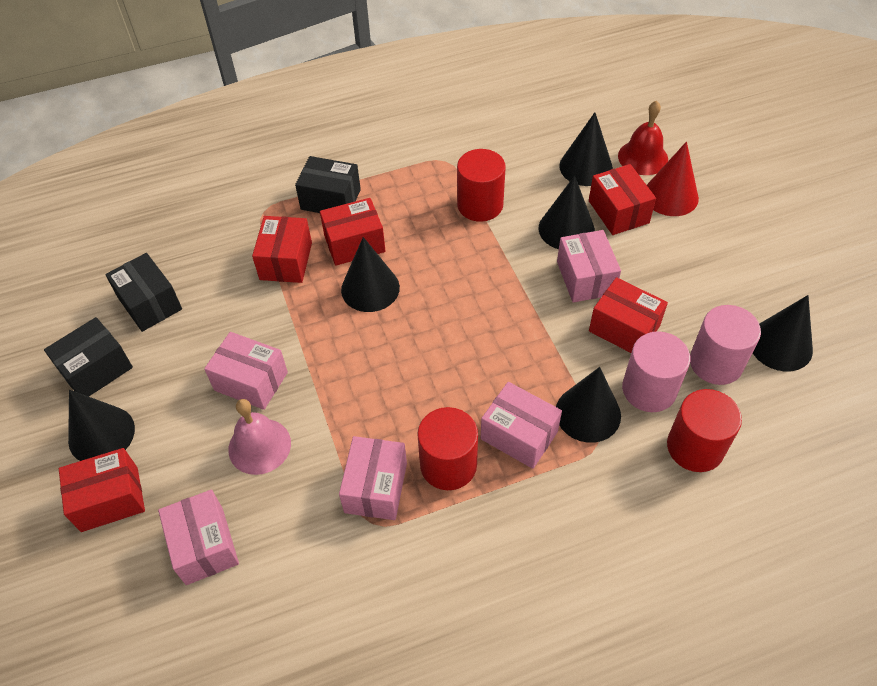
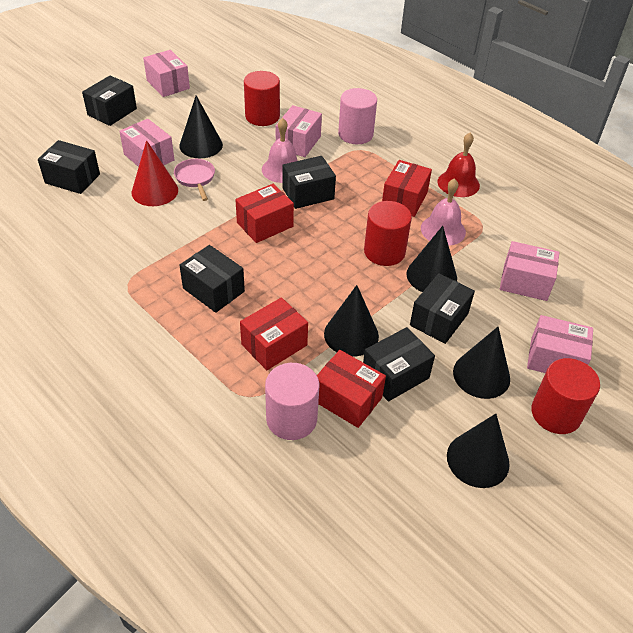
black box: [44,317,133,397] [105,253,182,332] [295,156,361,213] = 3 -> [38,140,100,194] [82,76,137,126] [179,245,245,313] [282,156,336,209] [363,327,435,402] [410,273,475,344] = 6
black cone: [68,390,135,461] [341,237,400,312] [538,175,595,249] [556,367,621,443] [559,112,613,186] [753,295,813,371] = 6 -> [179,95,223,158] [324,285,379,356] [406,226,457,292] [447,414,510,488] [453,327,510,399] = 5
pink bell: [228,399,291,475] = 1 -> [262,118,298,183] [421,178,466,246] = 2
pink pan: none = 0 -> [174,159,215,201] = 1
red box: [59,448,145,532] [252,216,312,283] [320,198,386,266] [589,164,656,235] [589,277,668,353] = 5 -> [235,184,294,243] [240,297,308,370] [317,350,386,428] [382,160,432,217] = 4

